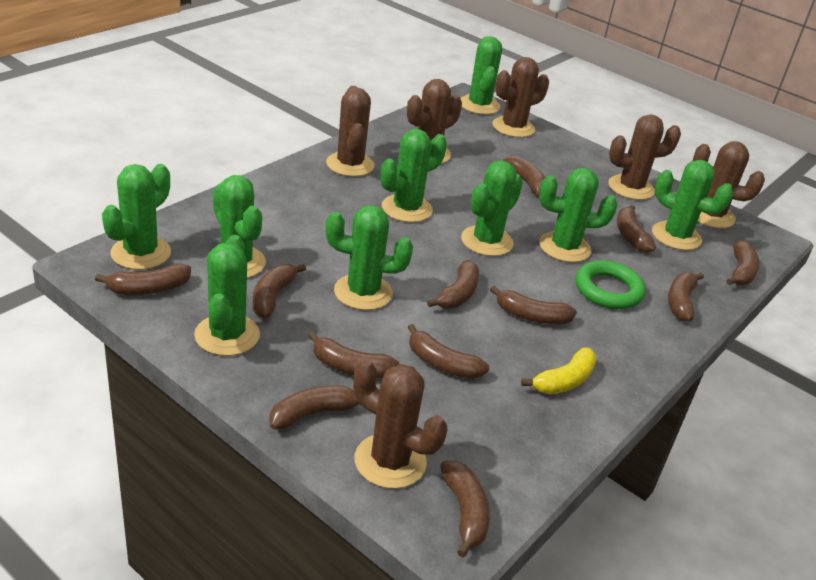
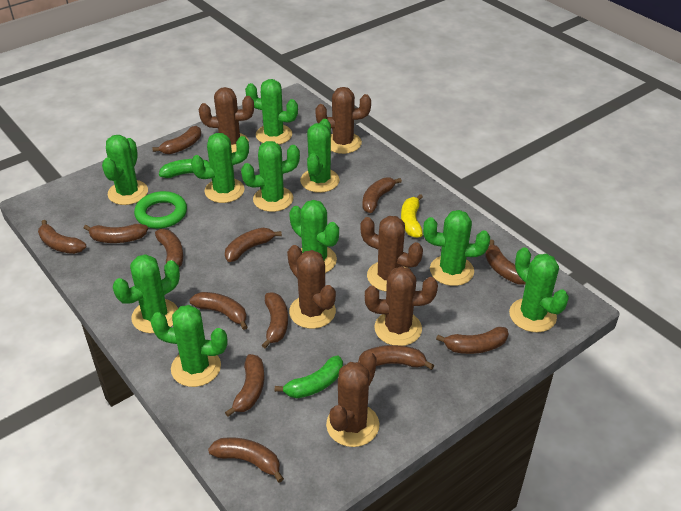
brown banana: [95,263,191,295] [253,264,306,318] [269,385,361,430] [308,331,399,378] [408,324,489,379] [427,260,479,309] [440,460,490,557] [490,286,577,324] [503,156,545,198] [617,205,656,253] [668,272,704,321] [726,240,760,285] = 12 -> [38,220,86,254] [84,224,148,243] [152,126,201,154] [155,229,183,267] [190,292,247,330] [208,437,284,483] [225,228,282,262] [225,354,264,417] [262,292,288,348] [358,345,434,370] [362,178,402,213] [436,327,508,354] [485,240,526,285] = 13
green banana: none = 0 -> [159,159,210,178] [275,356,343,398] = 2
green cactus: [102,164,171,270] [194,235,260,356] [213,175,266,278] [325,205,413,310] [381,129,447,223] [460,36,502,115] [461,160,523,256] [539,168,617,262] [652,160,734,250] = 9 -> [102,135,148,205] [113,254,180,333] [150,305,227,387] [191,133,249,203] [241,141,300,212] [245,79,298,145] [289,200,339,273] [300,119,340,193] [423,210,490,286] [509,247,569,332] = 10

